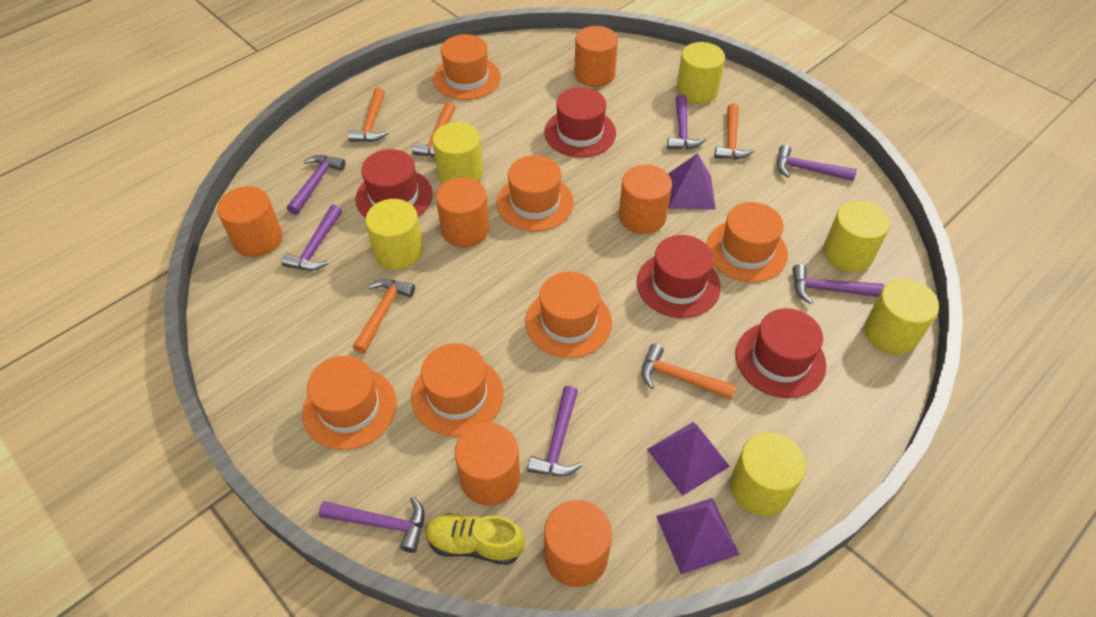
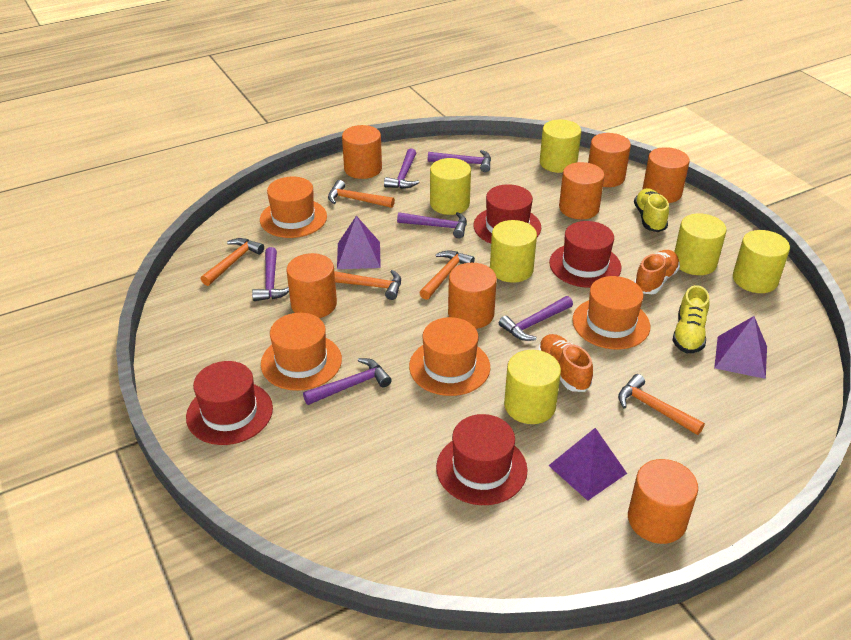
orange cylinder: [217,186,282,257] [436,177,489,247] [455,423,520,506] [544,500,612,587] [574,26,618,87] [619,165,672,234] = 6 -> [286,253,337,318] [342,125,382,179] [448,263,497,329] [559,162,605,219] [588,133,631,187] [628,459,698,544] [642,147,690,203] = 7
orange hat: [302,356,397,450] [411,343,504,436] [433,34,501,100] [497,155,574,231] [525,272,612,358] [706,202,788,282] = 6 -> [260,177,327,238] [261,313,342,391] [409,317,490,396] [572,276,650,349] = 4
orange shoe: none = 0 -> [538,334,593,392] [634,250,680,294] = 2
purple hammer: [281,205,342,271] [287,155,346,215] [319,496,425,553] [527,386,582,476] [667,94,706,149] [777,145,857,181] [792,264,884,304] = 7 -> [252,247,289,301] [303,358,392,405] [384,148,419,189] [397,212,467,238] [428,150,491,172] [499,296,573,341] = 6
yellow shoe: [425,513,525,565] = 1 -> [634,188,669,232] [672,285,709,353] = 2

